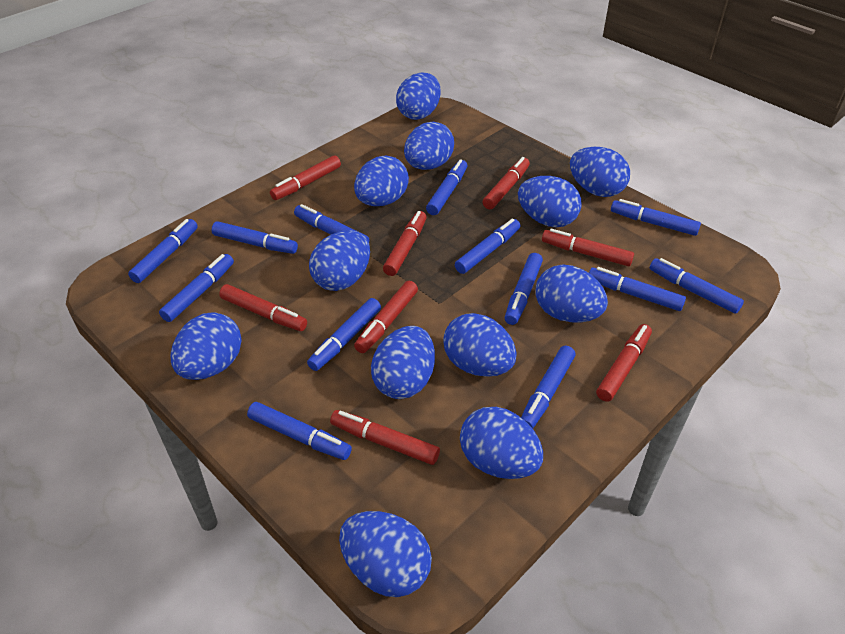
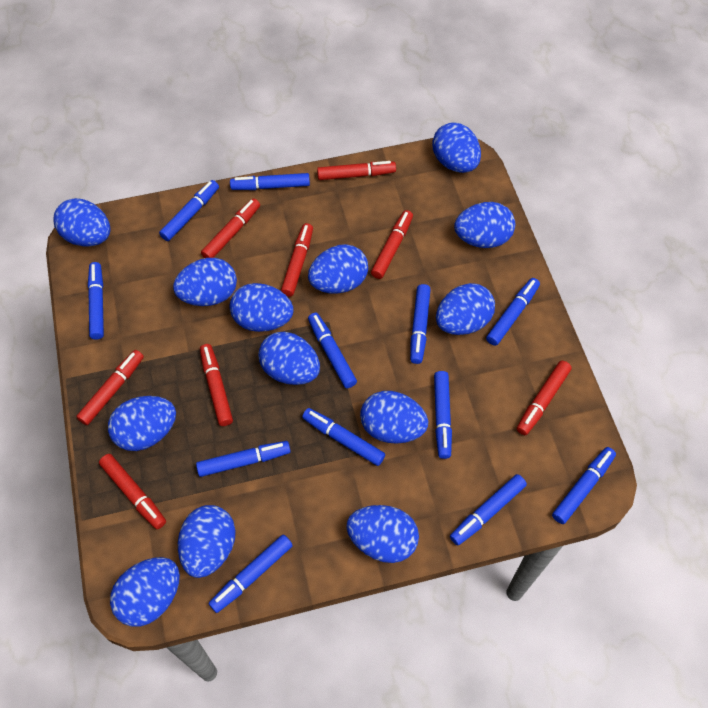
blue egg: [170,312,242,380] [309,230,370,291] [339,511,432,597] [354,156,409,206] [371,326,435,399] [396,73,441,120] [404,122,454,170] [443,313,517,377] [460,407,543,479] [518,176,582,227] [535,264,608,322] [570,147,630,197] = 12 -> [54,198,111,247] [108,396,176,451] [110,557,180,627] [173,258,237,306] [178,505,236,578] [230,283,294,332] [258,332,320,385] [308,244,368,294] [346,505,419,563] [360,391,428,444] [432,123,481,173] [436,283,495,335] [454,202,515,248] = 13
blue marker: [128,219,198,283] [159,254,234,322] [212,221,298,254] [247,402,352,460] [294,204,369,242] [307,298,381,371] [426,159,467,215] [455,218,520,274] [505,253,543,325] [521,346,575,429] [589,267,686,311] [611,199,701,236] [650,258,744,314] = 13 -> [88,262,104,339] [159,180,219,241] [196,441,291,477] [208,535,293,613] [230,173,310,190] [302,408,385,466] [308,313,357,388] [410,284,431,364] [434,371,452,459] [450,474,527,545] [486,278,540,346] [552,447,616,524] = 12

